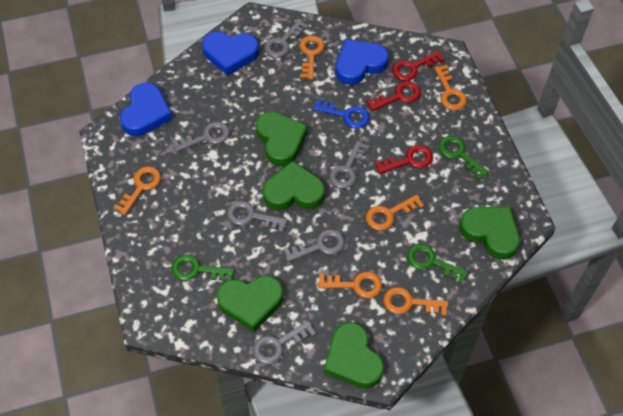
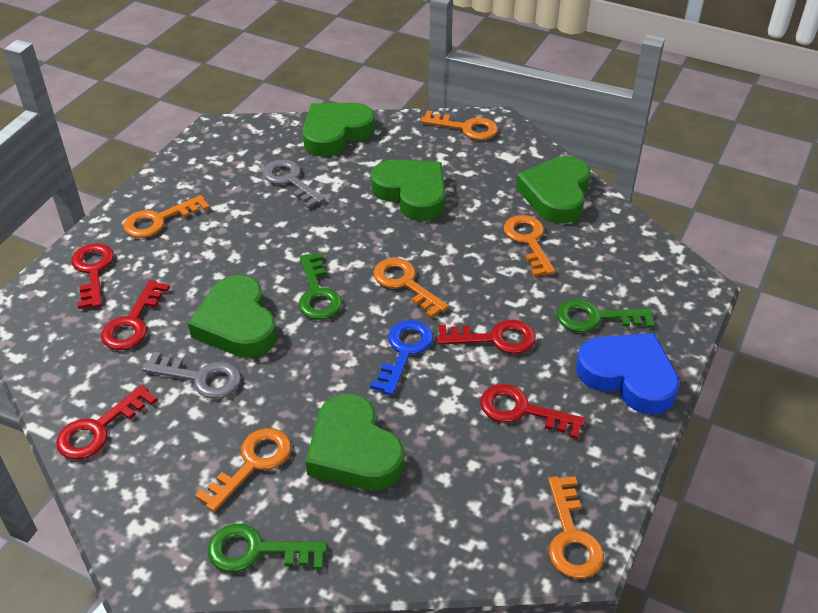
blue heart: [120,83,173,136] [202,32,259,76] [336,39,389,85] = 3 -> [576,333,680,414] = 1
grey key: [172,122,230,152] [227,201,287,233] [253,321,316,364] [264,20,309,58] [283,229,345,262] [329,141,370,189] = 6 -> [142,352,241,399] [263,159,325,209] = 2
red key: [366,81,421,111] [375,145,433,174] [392,51,445,81] = 3 -> [56,385,157,460] [71,243,114,309] [101,280,170,350] [437,320,536,354] [480,384,585,439] = 5

